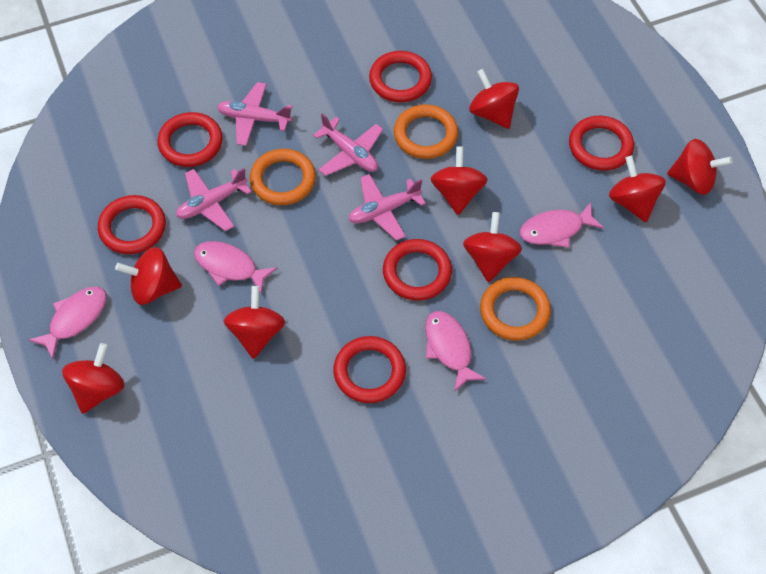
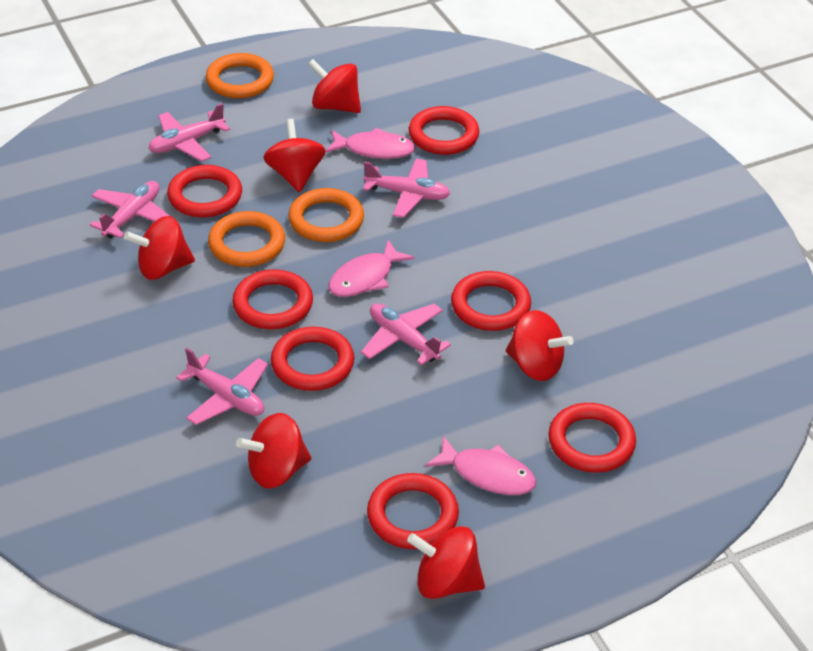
pink fish: [29,287,107,359] [194,241,278,294] [425,311,486,392] [520,202,604,248] = 4 -> [325,128,415,159] [329,240,415,297] [425,436,536,495] = 3
pink plane: [176,168,252,231] [217,82,292,146] [313,113,383,176] [348,174,426,241] = 4 -> [90,181,170,238] [149,103,230,162] [176,348,268,425] [361,303,451,365] [363,159,451,218] = 5
red ring: [98,195,166,254] [157,112,223,167] [333,336,406,403] [369,51,432,102] [383,239,452,301] [569,116,634,171] = 6 -> [167,165,242,218] [232,269,313,329] [271,327,354,391] [367,473,459,549] [409,106,479,155] [451,271,531,331] [548,403,636,473] = 7
red spinning top: [62,343,125,414] [115,247,182,305] [224,286,285,359] [431,146,488,215] [463,212,522,282] [469,69,519,129] [609,156,666,222] [667,139,733,195] = 8 -> [124,216,195,280] [236,413,311,489] [263,119,326,192] [308,59,361,113] [407,526,485,599] [506,310,573,381] = 6

